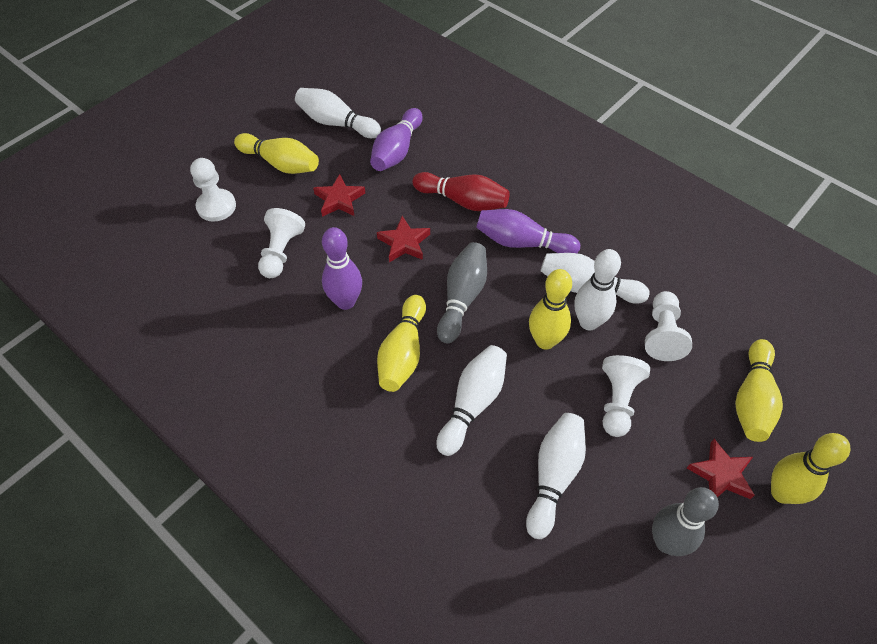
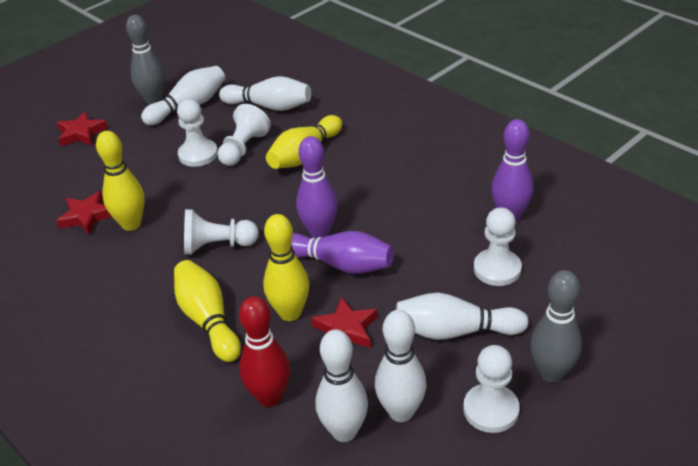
white pawn: [190,158,236,222] [258,208,305,278] [602,355,650,437] [645,291,692,361] = 4 -> [177,99,218,167] [184,209,259,255] [217,104,271,166] [463,345,520,433] [474,207,522,286] = 5
yellow bowling pin: [234,133,319,174] [377,295,426,392] [529,269,572,350] [735,339,783,442] [771,433,850,504] = 5 -> [96,131,145,231] [174,260,241,362] [263,214,309,321] [266,115,342,169] = 4

